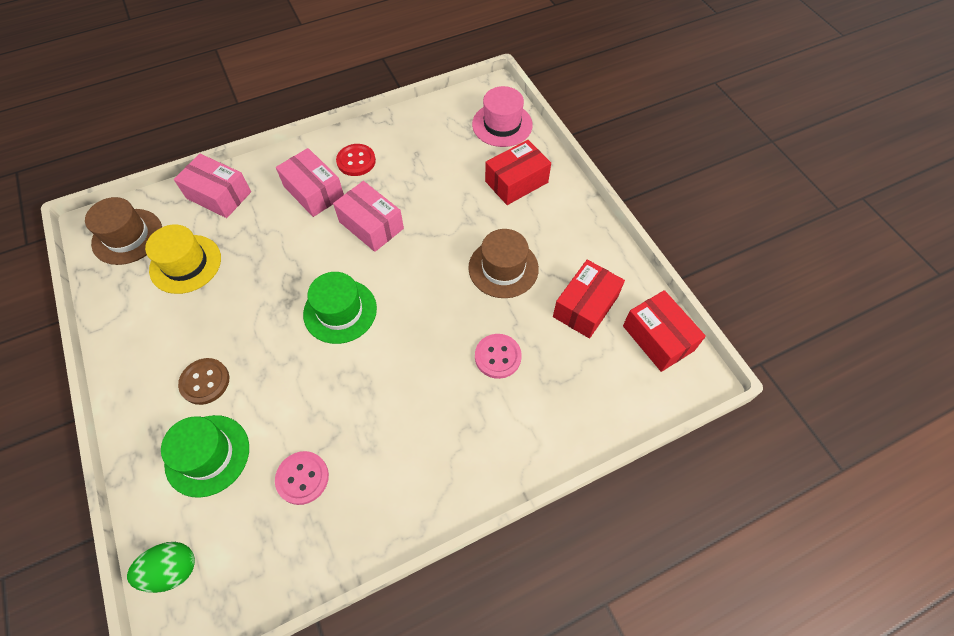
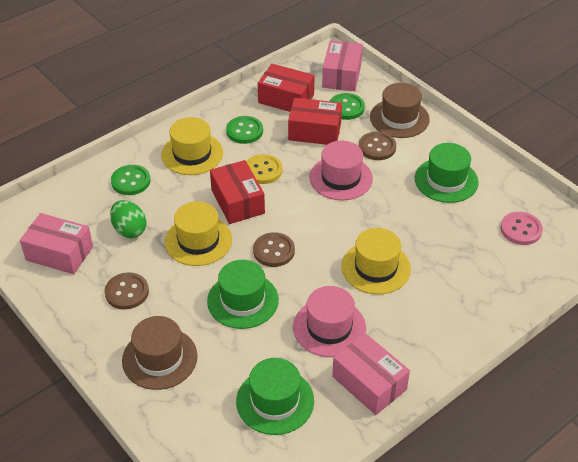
brown button: [178,358,230,405] = 1 -> [105,272,149,310] [253,232,295,267] [359,132,396,160] = 3
green button: none = 0 -> [111,165,151,195] [226,116,263,144] [330,93,365,120] = 3
green hat: [161,415,249,498] [303,272,377,344] = 2 -> [207,260,279,329] [236,358,314,435] [415,143,479,203] = 3
pink button: [275,451,329,505] [475,334,522,379] = 2 -> [500,212,543,245] = 1
pink hat: [472,86,533,147] = 1 -> [293,286,366,357] [309,141,373,200] = 2
red button: [336,144,376,176] = 1 -> none = 0
yellow button: none = 0 -> [246,154,283,184] = 1
yellow hat: [145,225,221,294] = 1 -> [161,117,223,175] [165,201,232,266] [341,228,411,294] = 3

